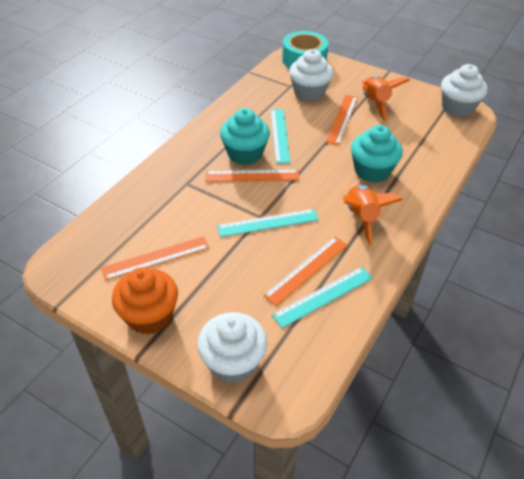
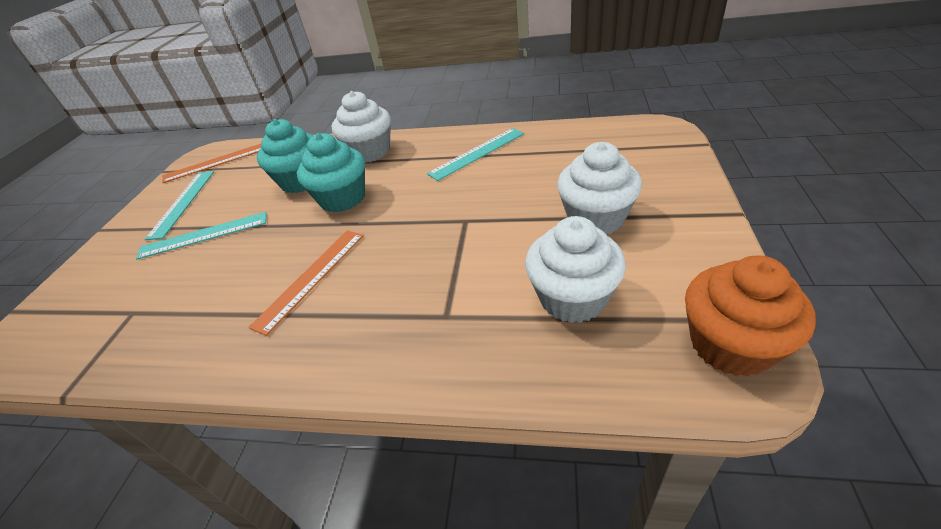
orange rocket: [343,184,403,246] [362,76,410,121] = 2 -> none = 0
orange ruler: [101,236,209,281] [206,170,300,182] [263,237,348,306] [326,95,358,145] = 4 -> [162,144,261,183] [248,230,364,336] = 2
turquoise tape: [282,31,329,68] = 1 -> none = 0

